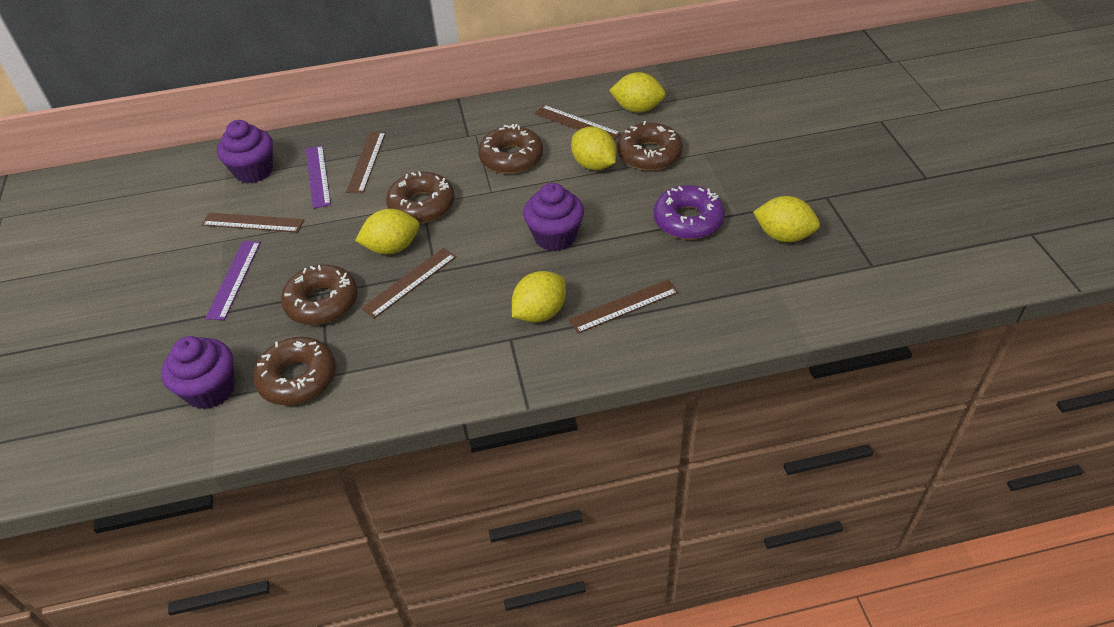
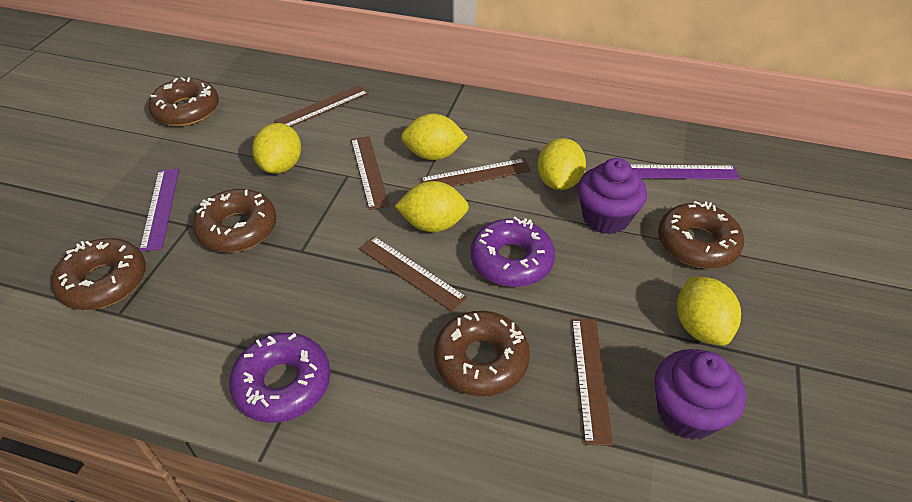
purple cupcake: [161,336,235,409] [217,120,273,183] [523,183,584,251] = 3 -> [578,158,647,234] [654,349,746,440] = 2
purple donut: [653,185,725,239] = 1 -> [229,333,330,423] [471,217,555,287] = 2

